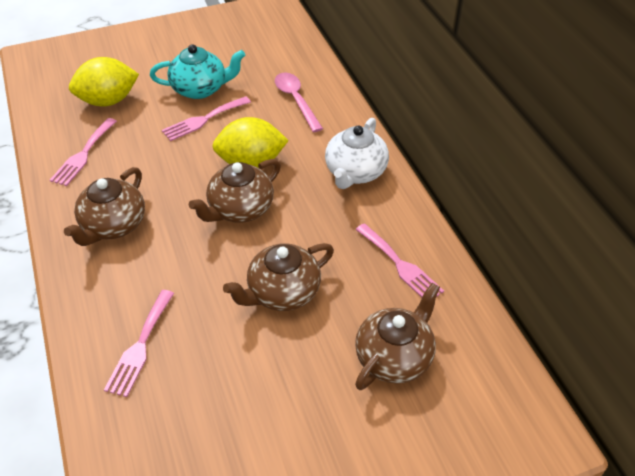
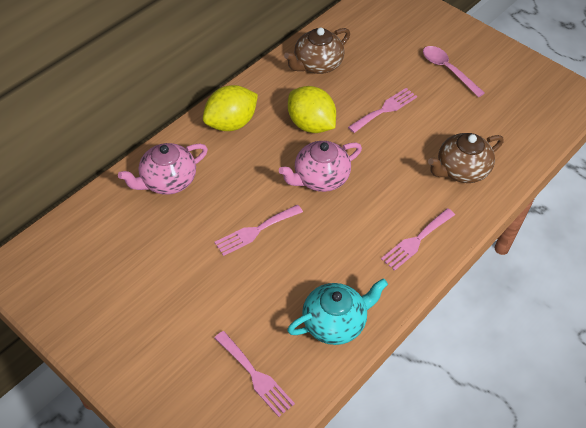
brown teapot: [64,167,145,246] [189,159,281,223] [223,243,334,311] [355,283,440,390] = 4 -> [284,28,350,74] [428,133,503,183] = 2
pink teapot: none = 0 -> [118,143,208,195] [279,141,362,192] = 2
white teapot: [325,118,389,189] = 1 -> none = 0

